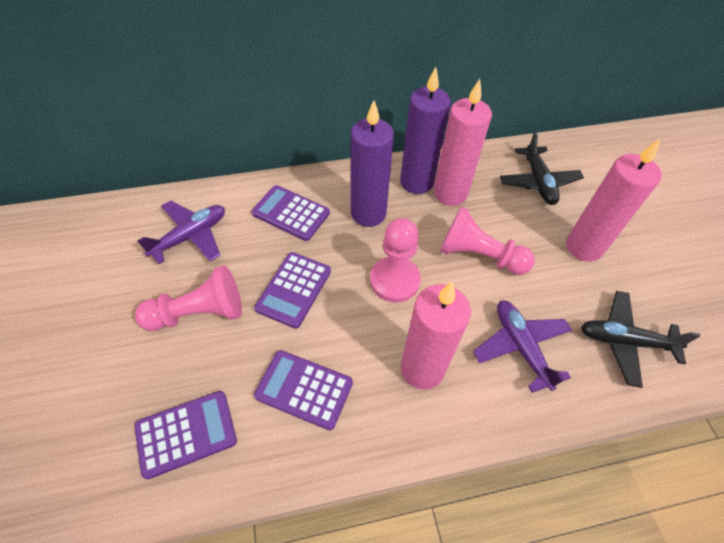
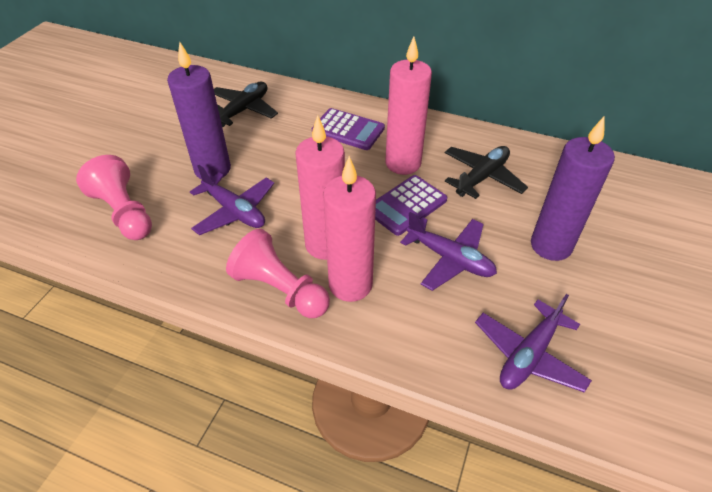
pink pawn: [135,265,242,331] [370,218,421,303] [440,207,535,275] = 3 -> [76,155,152,240] [226,228,330,318] = 2
purple calculator: [134,391,237,479] [251,185,330,241] [254,252,331,329] [254,350,353,430] = 4 -> [312,108,385,150] [375,175,447,236] = 2
purple plane: [137,200,225,264] [473,300,572,393] = 2 -> [190,165,274,235] [400,212,497,291] [475,294,592,392] = 3

